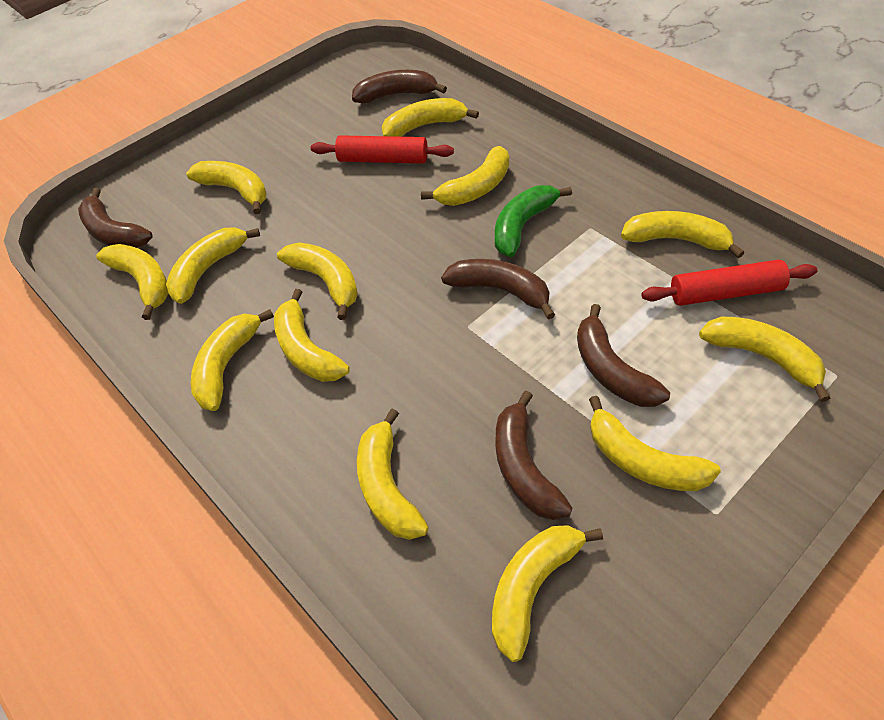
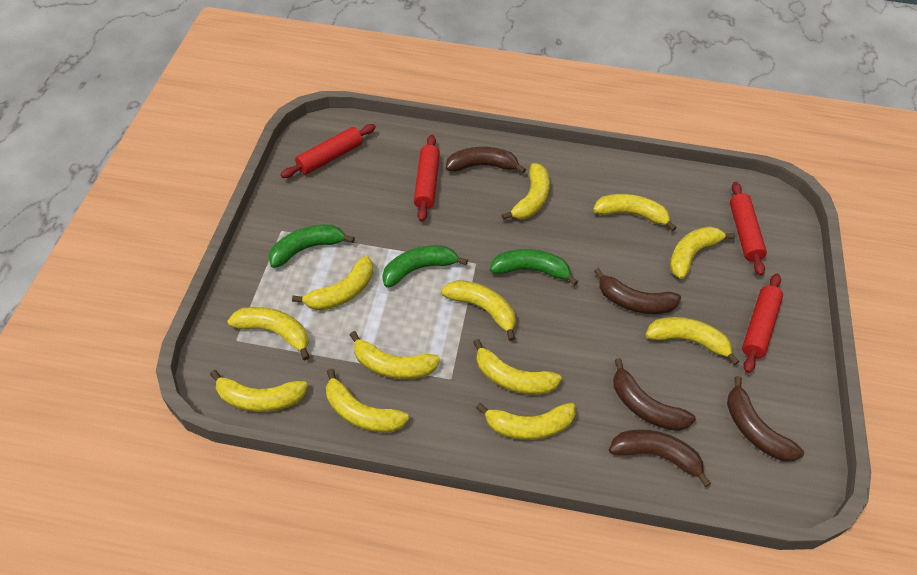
green banana: [495,185,572,257] = 1 -> [268,225,355,268] [382,245,468,288] [490,249,578,286] = 3
red rolling pin: [311,135,454,164] [641,260,817,306] = 2 -> [281,124,376,178] [414,135,440,222] [730,182,767,276] [742,273,783,373] = 4
yellow banana: [96,244,169,320] [166,227,260,304] [186,161,267,214] [191,309,274,411] [274,289,350,382] [277,242,358,320] [357,409,429,540] [382,98,479,137] [421,146,509,206] [492,525,603,662] [589,396,721,491] [621,211,744,258] [699,317,830,402] = 13 -> [210,370,308,412] [227,307,309,360] [292,256,373,310] [326,369,409,433] [350,331,440,379] [441,280,516,341] [473,339,562,395] [476,403,576,440] [502,163,550,220] [593,194,677,231] [646,317,739,365] [670,226,735,279] = 12

